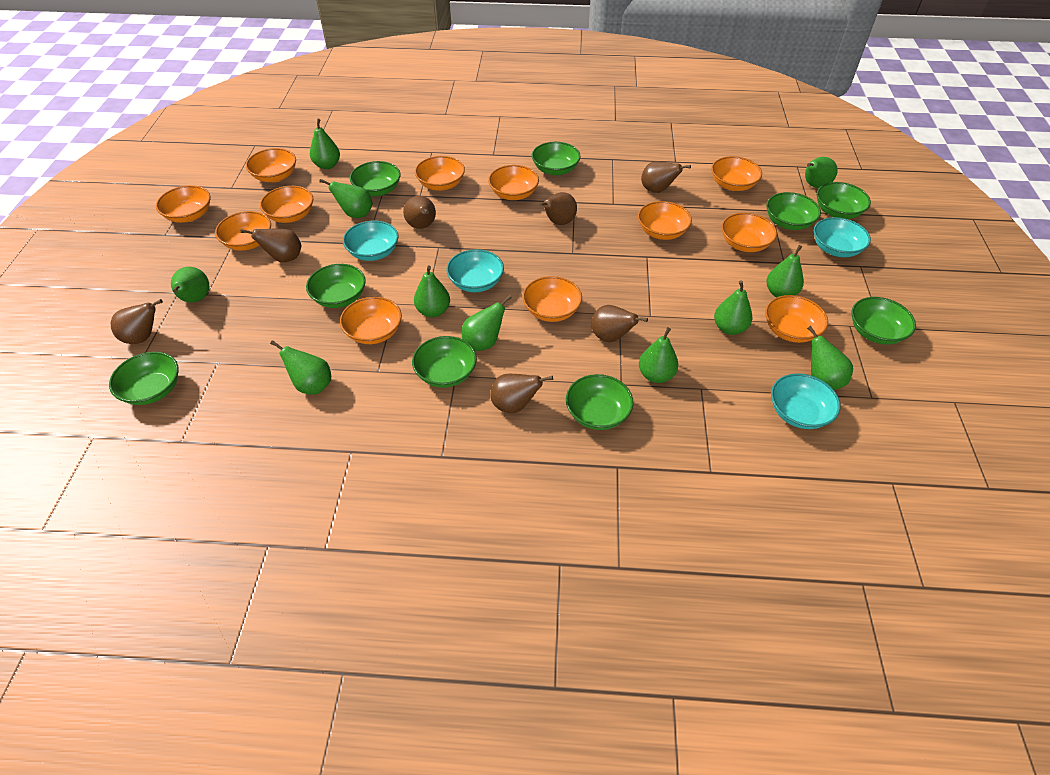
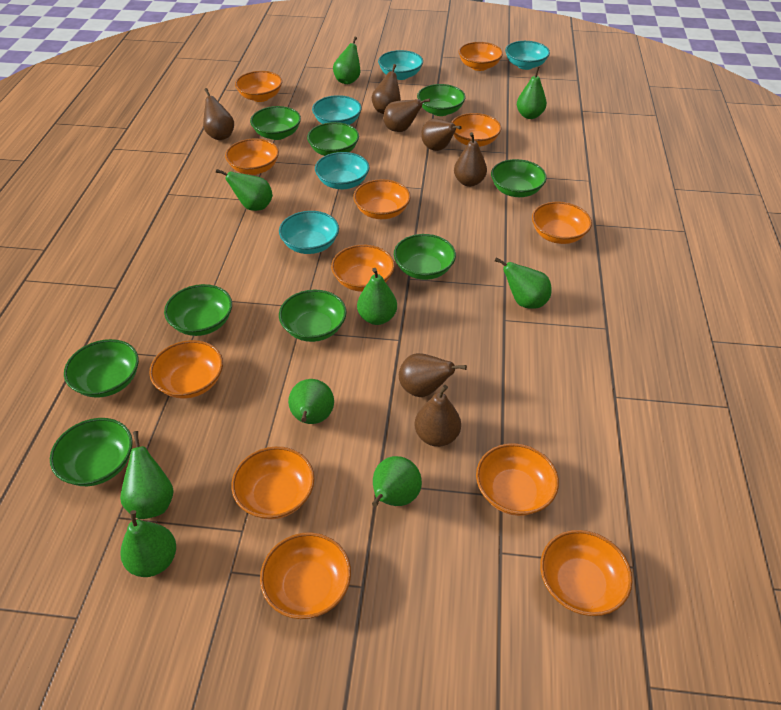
green pear: [171,267,209,302] [270,340,331,395] [310,119,340,169] [319,179,373,218] [414,265,450,317] [462,295,512,351] [639,327,679,383] [714,280,752,335] [766,245,804,297] [805,157,838,188] [807,326,853,390] = 11 -> [120,431,174,519] [120,510,176,577] [216,169,273,211] [288,379,334,424] [333,36,360,84] [357,268,397,325] [372,456,422,507] [495,257,552,309] [517,67,547,119] = 9
turquoise bowl: [343,220,399,261] [446,249,504,292] [771,373,841,429] [814,217,871,257] = 4 -> [279,211,339,254] [312,95,362,125] [315,152,370,189] [378,50,423,80] [505,41,550,70] = 5

